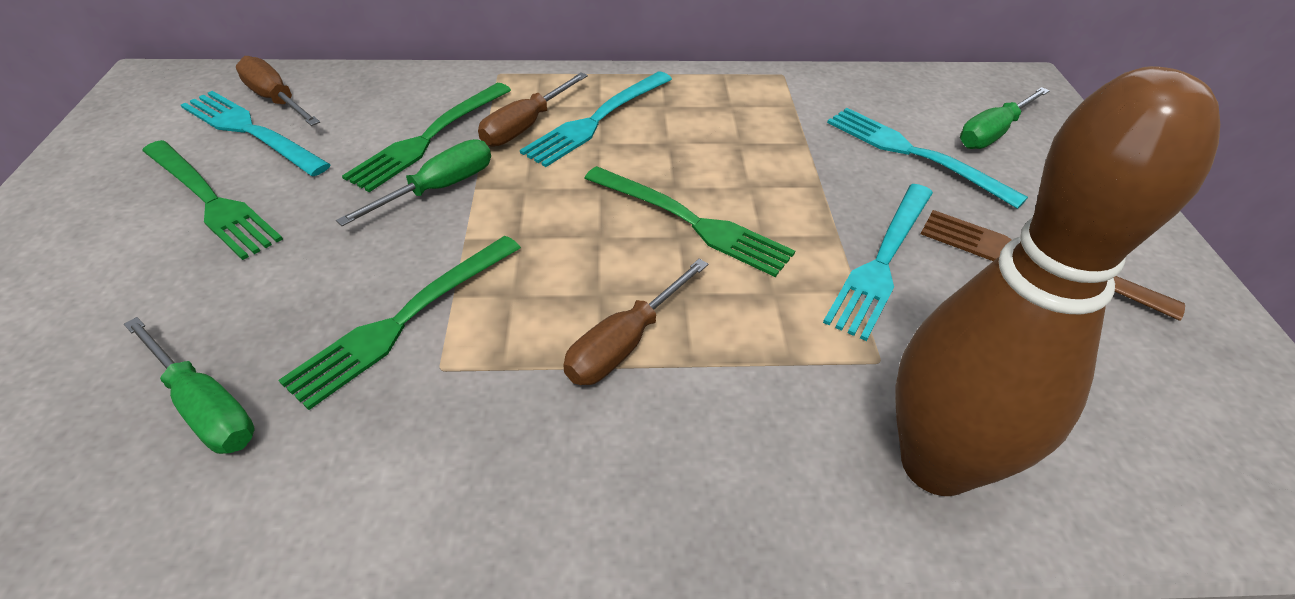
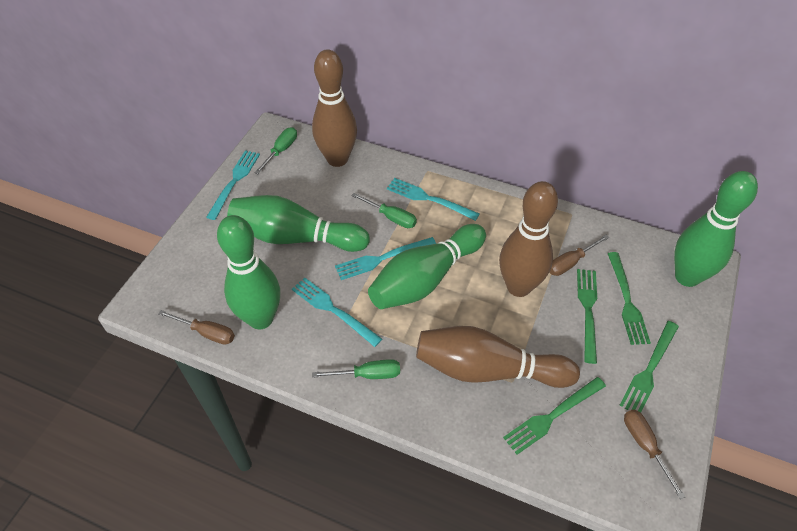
brown bowling pin: [895,66,1220,496] = 1 -> [312,49,357,167] [416,326,580,388] [499,181,558,297] = 3
brown fork: [921,210,1185,321] = 1 -> none = 0
green bowling pin: none = 0 -> [217,215,280,329] [227,195,370,252] [368,224,486,309] [674,171,758,287] = 4

